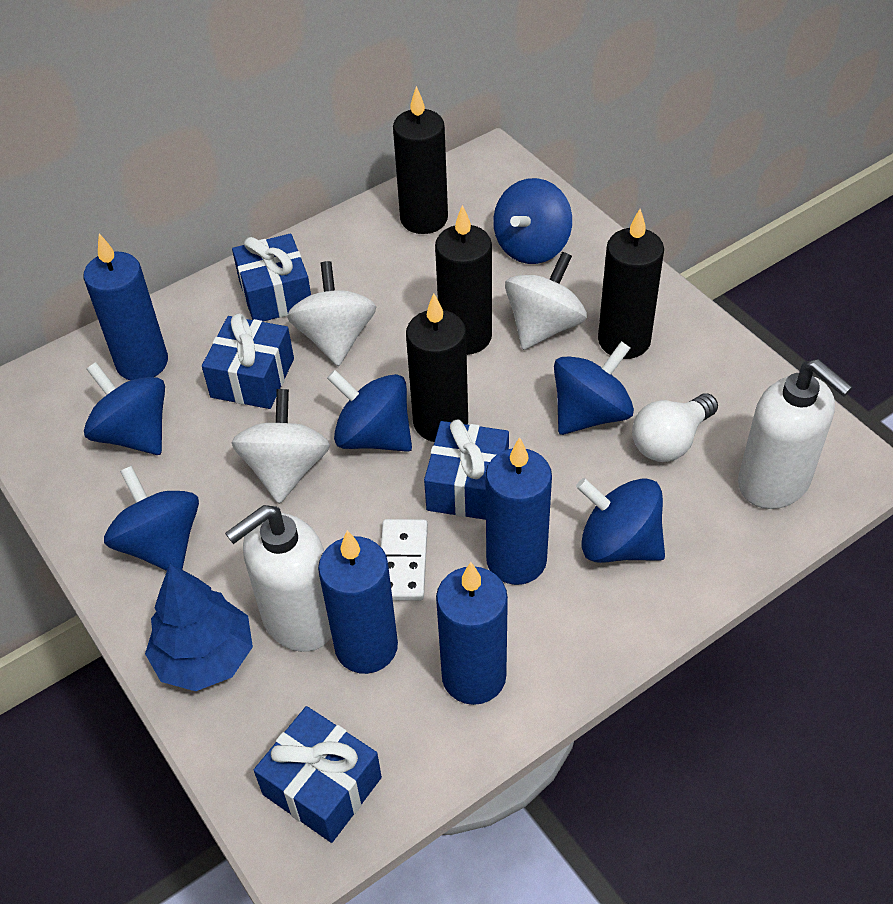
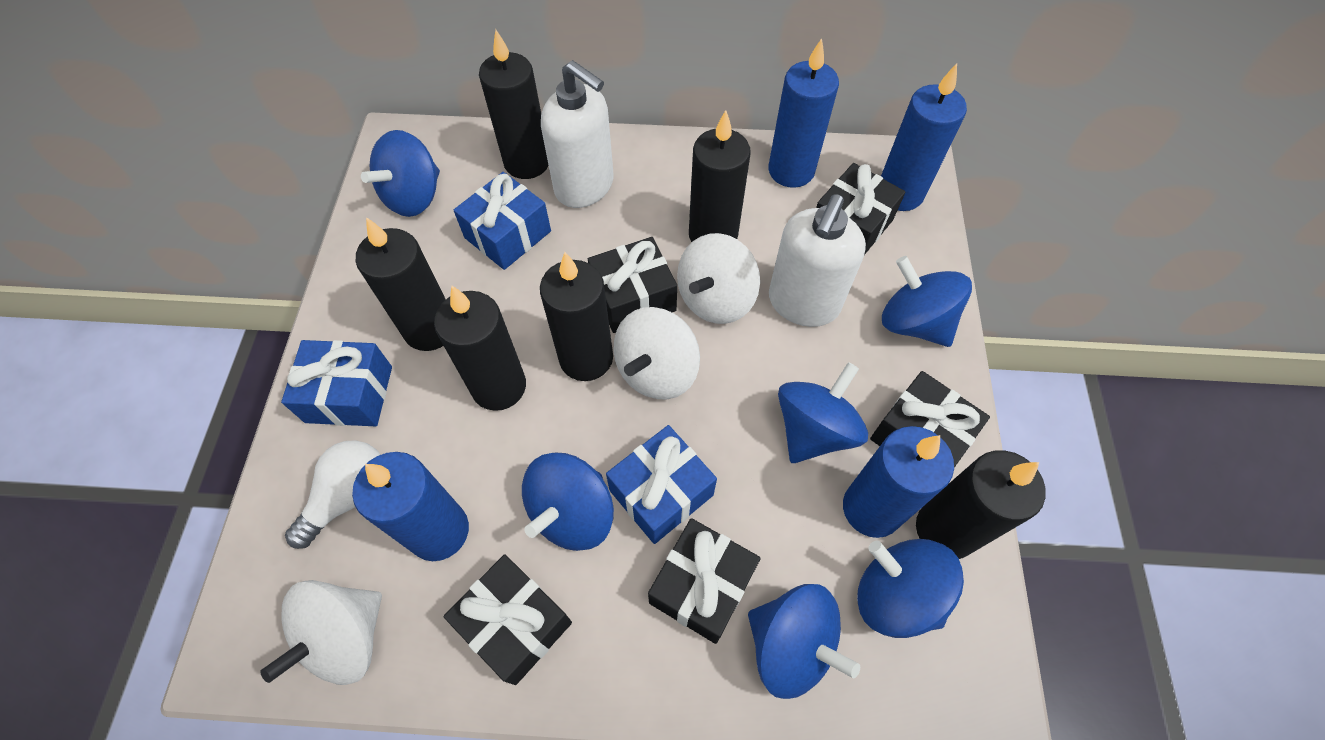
black candle: [393,86,448,234] [406,293,468,442] [435,205,492,355] [598,209,664,359] = 4 -> [356,217,446,351] [434,286,526,411] [479,30,548,179] [540,252,613,381] [689,110,751,242] [916,451,1046,559] = 6
black gift: none = 0 -> [444,554,572,685] [588,237,677,333] [648,518,761,644] [816,163,905,255] [870,371,990,468] = 5
blue gift: [202,313,294,409] [232,233,311,322] [254,706,382,843] [424,419,509,520] = 4 -> [281,340,392,426] [454,172,551,270] [606,425,717,544] = 3
blue tree: [145,564,253,691] = 1 -> none = 0
white domino: [381,519,428,601] = 1 -> none = 0

